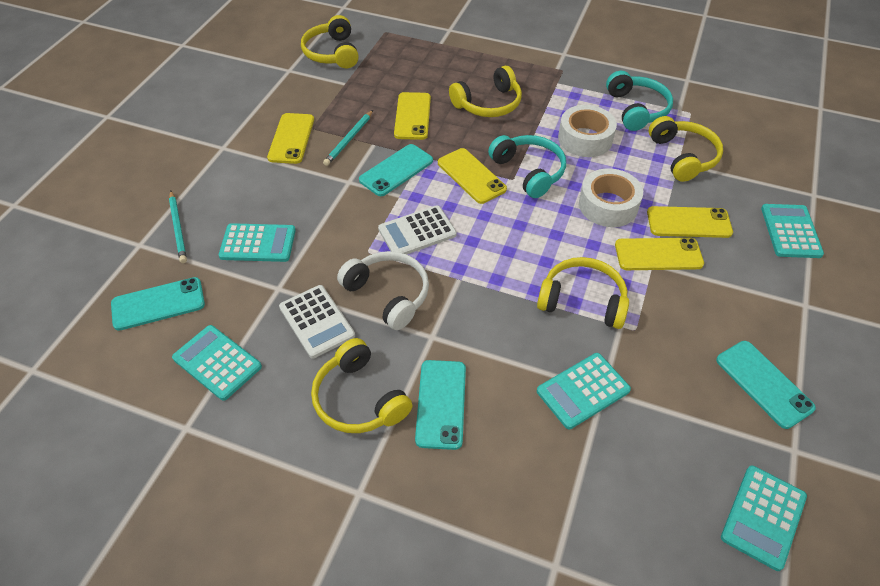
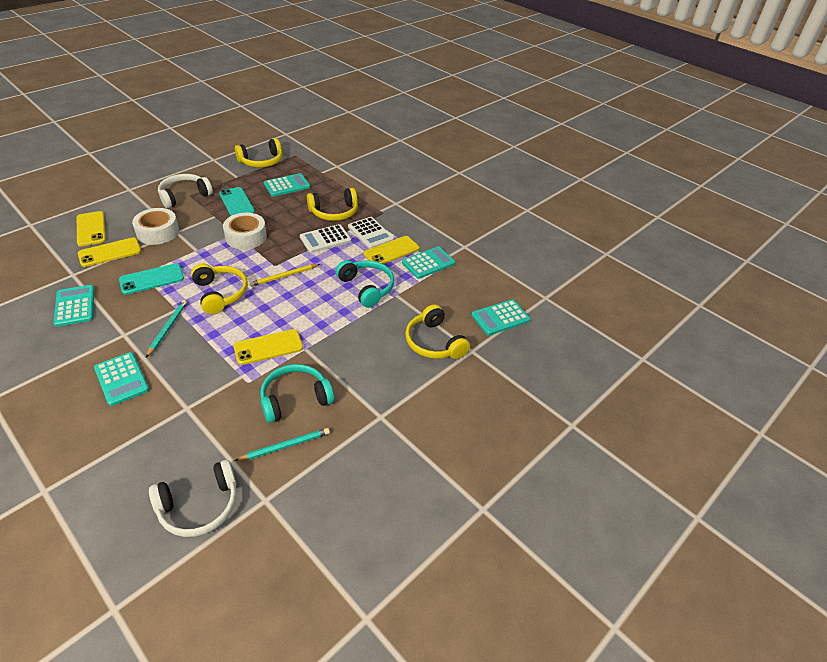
turquoise phone: [111,277,205,331] [359,144,433,196] [415,360,466,450] [716,341,816,429] = 4 -> [119,263,184,295] [219,187,255,216] = 2
white headphones: [337,251,429,330] = 1 -> [149,460,237,537] [158,174,213,208] = 2
yellow headphones: [301,15,359,68] [311,338,412,433] [449,66,522,117] [537,257,629,329] [649,116,723,182] = 5 -> [191,263,248,315] [235,138,283,167] [307,188,358,221] [405,304,470,359] = 4
yellow pencil: none = 0 -> [249,264,320,287] = 1
yellow phone: [267,113,314,164] [394,92,431,140] [438,148,507,204] [615,238,704,270] [647,206,733,238] = 5 -> [77,211,106,246] [78,237,141,267] [233,329,303,365] [364,236,419,264] = 4

